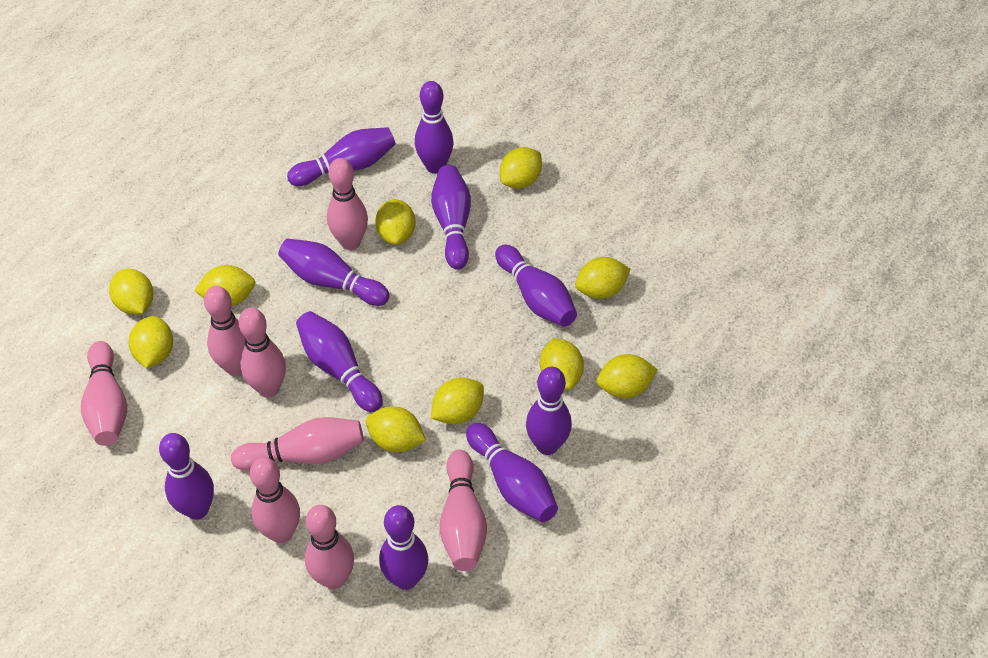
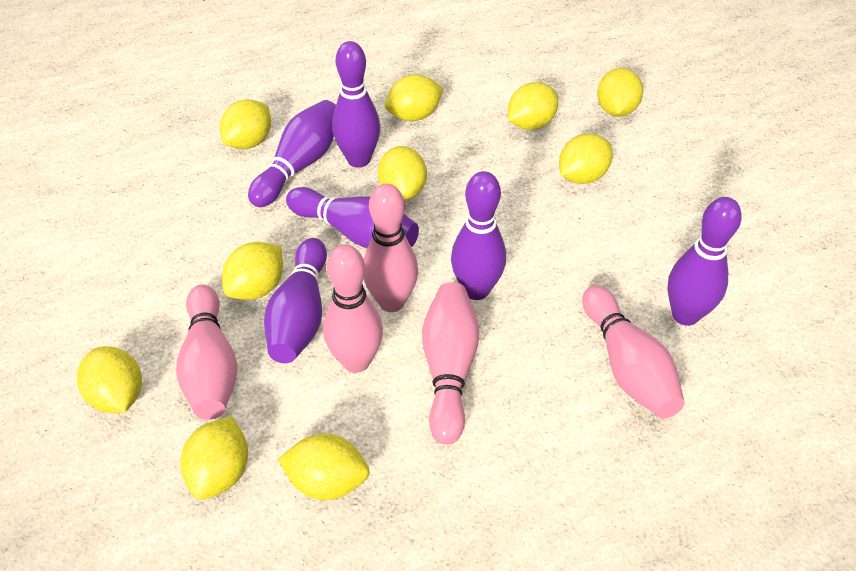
pink bowling pin: [81,341,127,446] [204,286,245,376] [231,417,364,470] [238,308,286,397] [250,457,300,543] [305,505,354,589] [327,158,368,250] [440,450,487,571] = 8 -> [176,284,238,420] [323,244,383,373] [364,184,418,312] [422,282,479,445] [582,286,685,418] = 5
purple bowling pin: [159,433,214,520] [278,238,389,306] [287,127,395,186] [296,311,383,412] [379,505,429,590] [415,81,453,173] [431,165,471,270] [466,423,558,522] [495,245,577,327] [526,367,572,455] = 10 -> [248,100,336,207] [264,238,327,363] [286,187,419,248] [332,41,380,168] [451,171,506,300] [667,197,742,326] = 6

